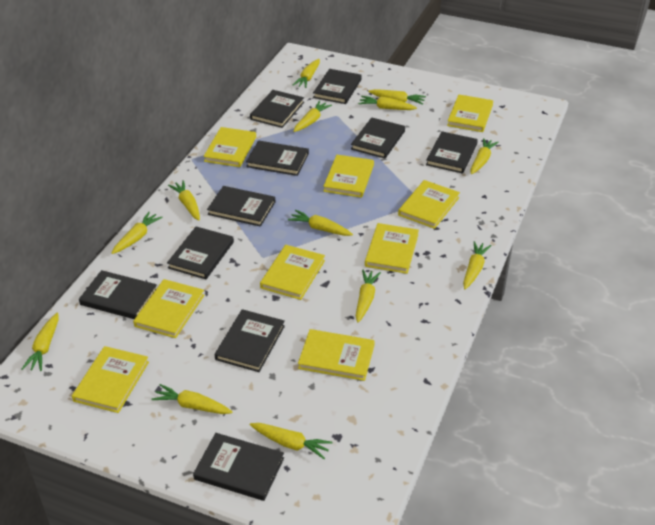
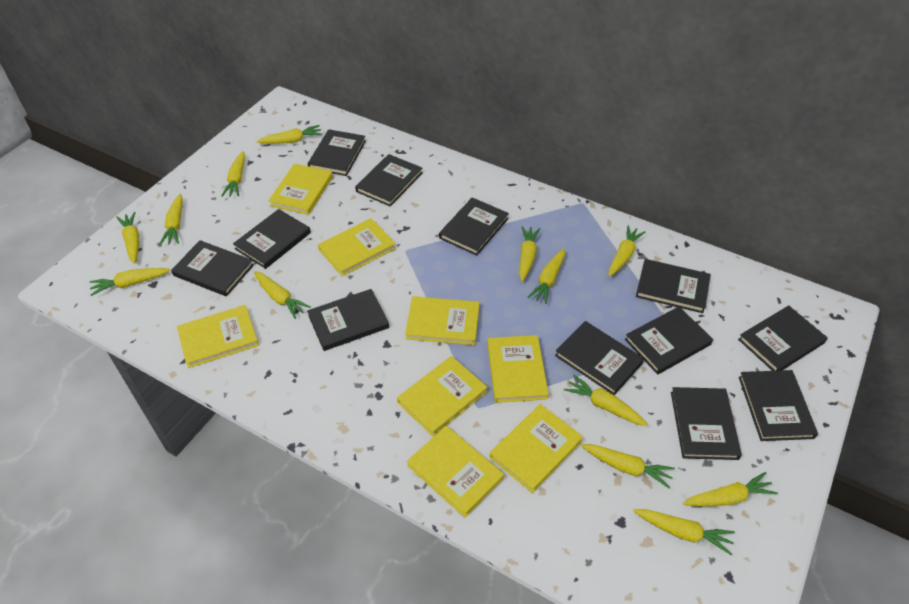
black book: [79,270,157,319] [167,226,234,279] [193,433,284,501] [207,186,275,227] [215,309,285,372] [246,140,309,176] [250,90,304,128] [313,69,362,104] [351,117,405,159] [426,131,478,174] = 10 -> [171,240,254,296] [233,209,311,269] [307,289,389,351] [308,129,366,176] [355,154,423,207] [439,197,509,256] [555,321,644,395] [625,307,713,374] [636,259,711,313] [671,387,742,460] [738,305,828,371] [739,370,818,441] = 12
yellow book: [72,346,149,413] [133,279,204,338] [203,127,256,167] [260,245,325,300] [298,329,375,381] [323,155,374,198] [365,223,419,274] [398,180,460,229] [447,95,493,132] = 9 -> [177,305,259,368] [269,164,333,215] [318,218,396,276] [397,356,488,436] [405,296,480,345] [407,426,504,518] [487,335,549,403] [489,404,583,493] = 8

